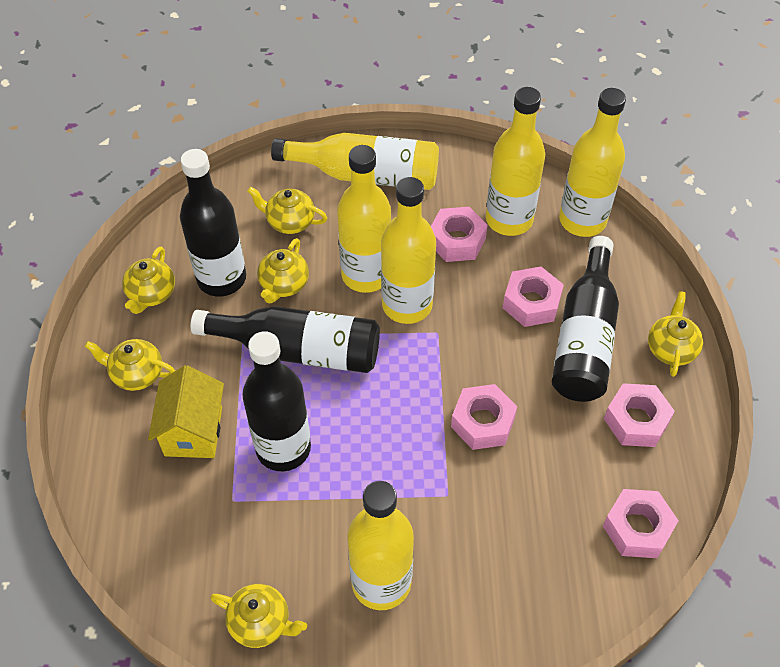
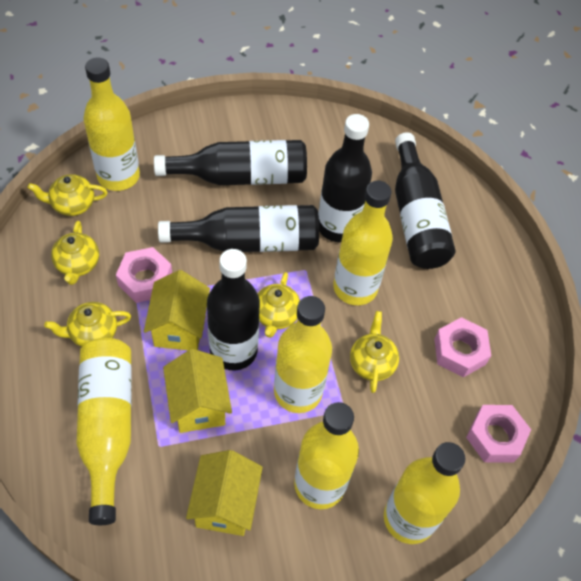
black bottle: [180,149,246,296] [190,306,380,373] [242,331,311,471] [552,236,619,402] = 4 -> [154,140,307,185] [158,205,319,252] [207,249,260,370] [318,114,372,242] [395,132,455,269] = 5
pink nut: [431,207,487,262] [451,384,517,450] [503,267,564,327] [603,489,679,558] [604,383,675,447] = 5 -> [116,247,172,303] [434,317,491,378] [466,405,531,462] = 3
yellow house: [148,365,224,458] = 1 -> [144,270,210,350] [163,349,232,433] [186,450,263,536] = 3
yellow teapot: [84,339,175,391] [122,247,175,314] [210,584,307,648] [247,187,327,234] [257,238,309,303] [648,291,703,377] = 6 -> [27,174,108,216] [44,302,131,347] [51,221,99,285] [258,272,300,338] [350,311,399,393] = 5

